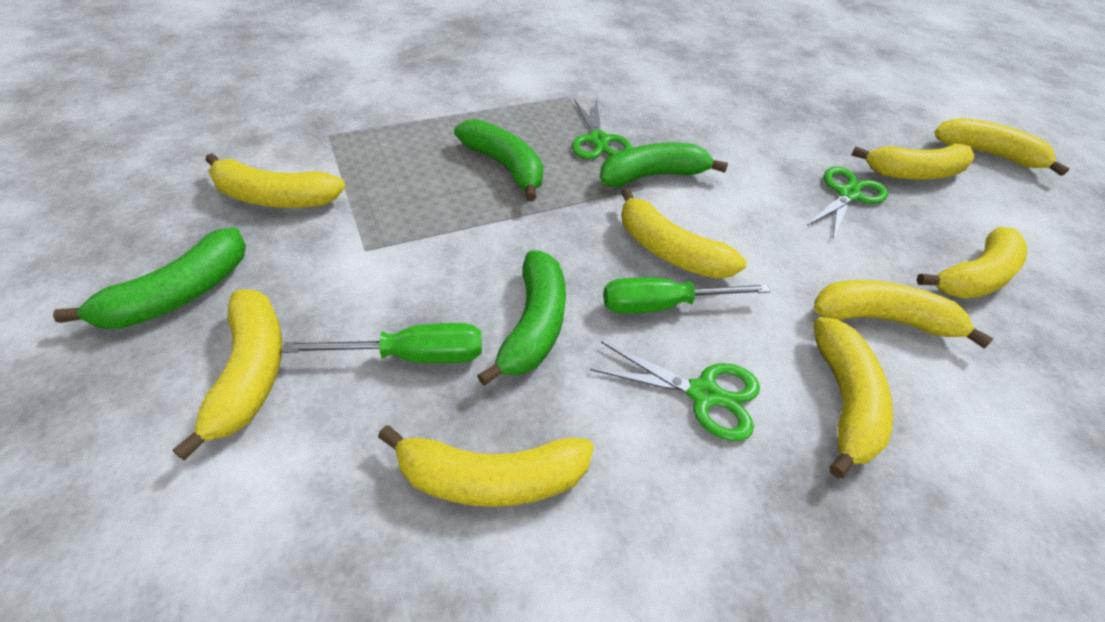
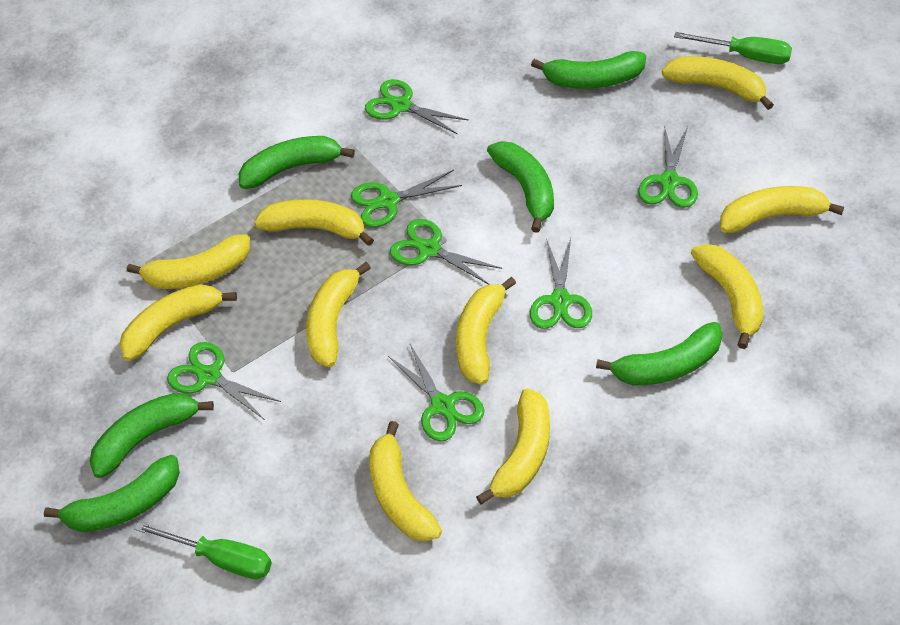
green banana: [53,227,246,329] [454,119,544,201] [477,250,566,386] [600,143,728,187] = 4 -> [44,455,180,532] [89,393,214,478] [239,136,355,189] [487,141,554,233] [531,51,646,89] [596,322,723,385] = 6
green scissors: [572,99,632,159] [590,341,760,441] [807,167,888,239] = 3 -> [167,342,281,420] [351,170,462,227] [365,79,469,135] [388,344,484,442] [390,219,502,285] [530,238,592,329] [638,125,698,208] = 7
yellow banana: [173,289,282,460] [206,153,346,208] [378,425,594,507] [621,188,747,279] [813,317,893,478] [814,280,994,348] [851,143,974,180] [916,227,1027,299] [934,118,1070,176] = 9 -> [119,284,237,361] [127,234,250,289] [254,199,374,246] [306,262,371,367] [369,421,442,542] [456,277,516,385] [476,389,550,504] [662,56,774,110] [691,244,763,349] [720,186,844,233] = 10

